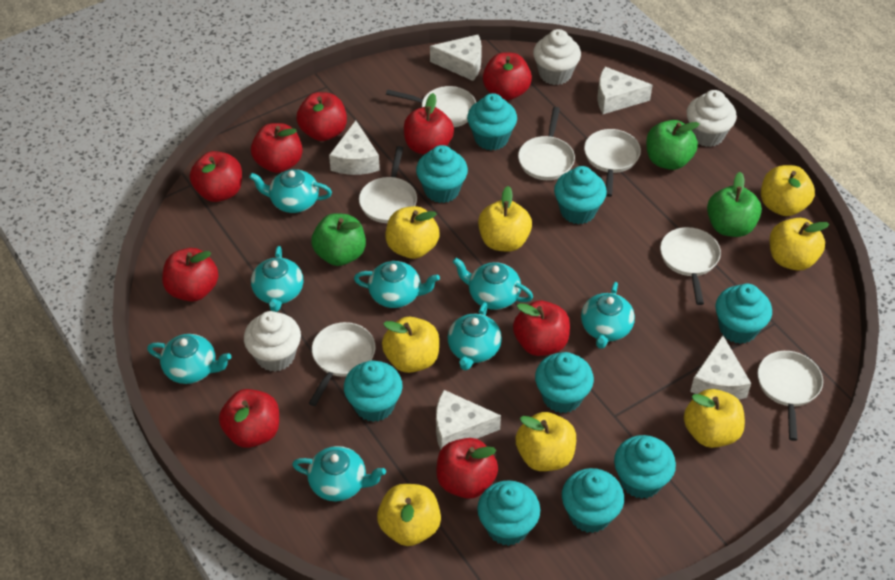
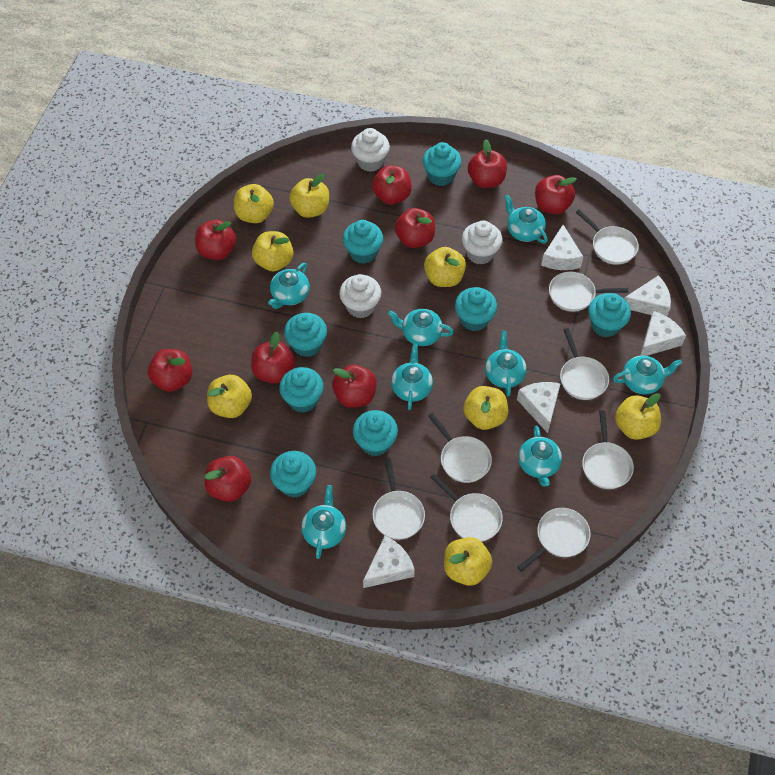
green apple: [311,213,366,266] [646,120,699,170] [707,172,762,237] = 3 -> none = 0
turquoise cupcake: [344,361,403,422] [416,145,468,203] [467,93,517,150] [477,480,540,546] [535,352,594,413] [554,166,607,224] [562,468,624,533] [614,435,676,499] [715,283,772,344] = 9 -> [270,451,316,497] [279,367,324,413] [284,313,327,357] [343,220,383,264] [353,410,398,456] [423,142,461,186] [455,287,497,331] [588,293,631,337] = 8
white pan: [309,322,376,406] [359,146,417,223] [386,86,476,127] [518,107,575,180] [584,129,641,197] [660,227,721,305] [757,351,823,441] = 7 -> [372,458,425,540] [428,413,492,483] [430,474,503,542] [517,508,590,572] [549,271,628,312] [560,328,609,400] [576,210,639,265] [582,410,634,489] = 8

